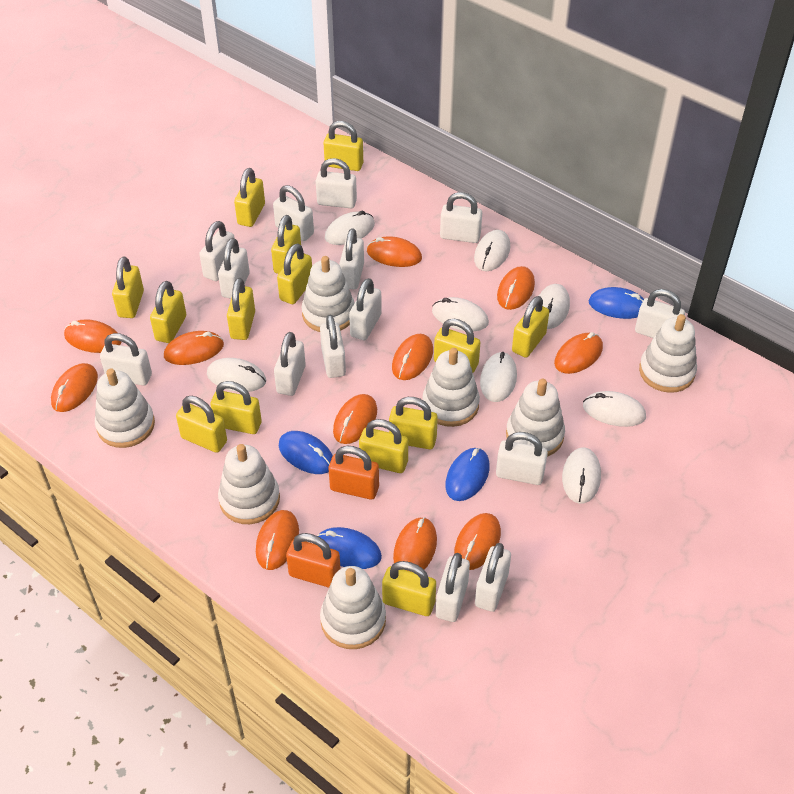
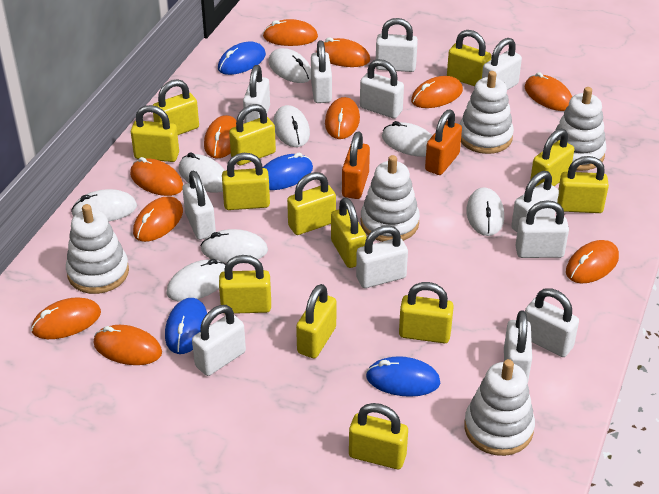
white padlock: [100,333,152,386] [199,221,234,281] [218,238,250,298] [273,185,314,241] [274,332,306,396] [316,158,357,208] [320,314,346,378] [339,228,364,289] [349,278,382,340] [436,553,470,622] [440,192,482,243] [475,543,511,612] [496,432,548,485] [635,289,685,338] = 14 -> [182,170,216,240] [192,305,246,376] [243,65,270,123] [311,40,332,103] [356,225,408,288] [360,59,404,119] [376,18,418,72] [482,38,522,90] [504,310,532,384] [511,171,559,232] [516,200,569,258] [525,288,579,357] = 12
white stacking toy: [95,368,155,448] [218,444,280,524] [301,256,355,332] [320,566,386,649] [423,348,480,427] [506,379,565,456] [639,314,697,393] = 7 -> [66,204,129,294] [360,155,420,242] [460,71,514,154] [464,359,535,456] [554,87,606,171] = 5
yellow padlock: [112,256,144,318] [150,281,186,343] [176,396,227,453] [210,381,262,434] [227,278,255,340] [234,168,265,227] [271,215,301,274] [277,244,312,304] [323,121,363,171] [359,419,408,473] [382,561,436,616] [389,397,438,449] [434,319,480,373] [512,296,549,358] = 14 -> [131,105,179,162] [153,79,199,135] [219,255,271,314] [222,153,270,210] [229,104,276,165] [287,172,336,235] [296,284,336,358] [331,197,367,268] [349,403,408,469] [399,282,454,343] [447,30,491,86] [530,129,574,187] [557,156,609,213] = 13

